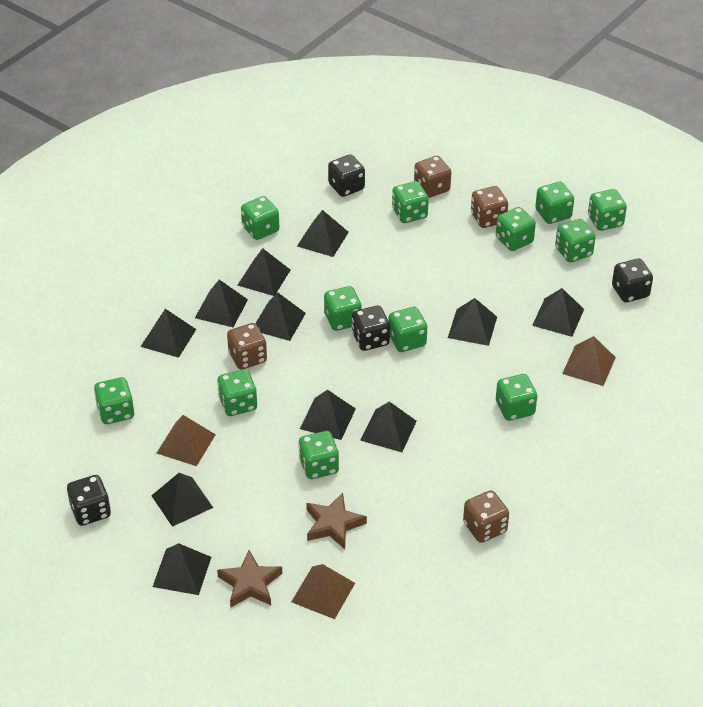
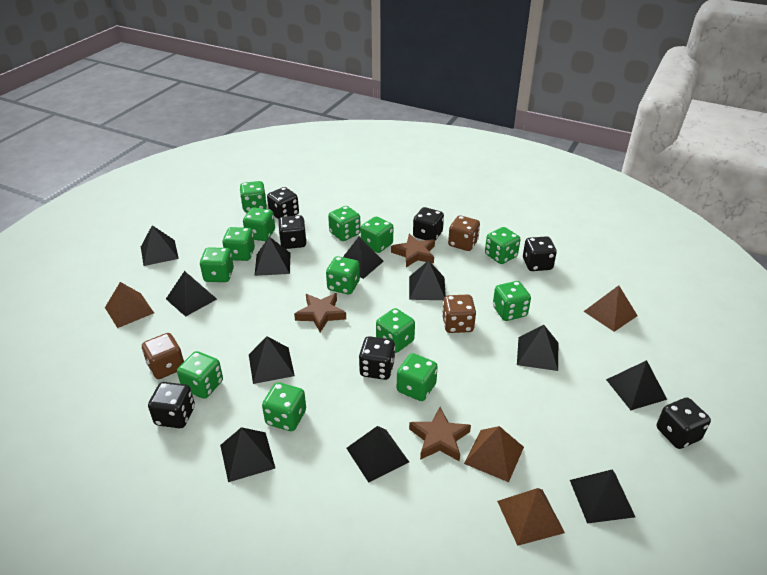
black dice: [67,475,111,526] [328,154,365,197] [352,306,390,351] [612,259,653,302] = 4 -> [148,382,195,428] [267,187,299,220] [278,215,307,249] [359,336,395,380] [413,207,444,241] [523,236,557,271] [657,398,711,449] = 7
brown dice: [227,323,267,370] [414,156,451,198] [463,490,509,543] [471,186,508,228] = 4 -> [142,333,184,379] [442,294,476,333] [448,216,480,251] = 3
brown pyramid: [157,415,216,466] [291,564,355,619] [562,336,616,386] = 3 -> [105,282,154,328] [464,426,524,482] [497,488,565,546] [584,285,638,332] = 4
brown star: [217,550,282,607] [306,493,367,549] = 2 -> [294,293,346,332] [391,234,435,267] [409,407,471,462] = 3
green dice: [94,377,134,424] [217,369,257,416] [241,196,279,240] [298,431,339,479] [324,286,362,331] [388,307,427,352] [392,181,429,223] [496,207,536,251] [496,374,537,421] [535,182,574,224] [555,219,596,263] [588,189,627,231] = 12 -> [177,351,223,399] [200,247,234,282] [222,227,255,261] [240,181,267,213] [243,208,275,241] [262,382,306,431] [326,256,360,294] [328,206,361,241] [361,217,393,253] [376,308,415,353] [397,353,438,401] [485,227,520,264] [493,281,531,321] = 13

